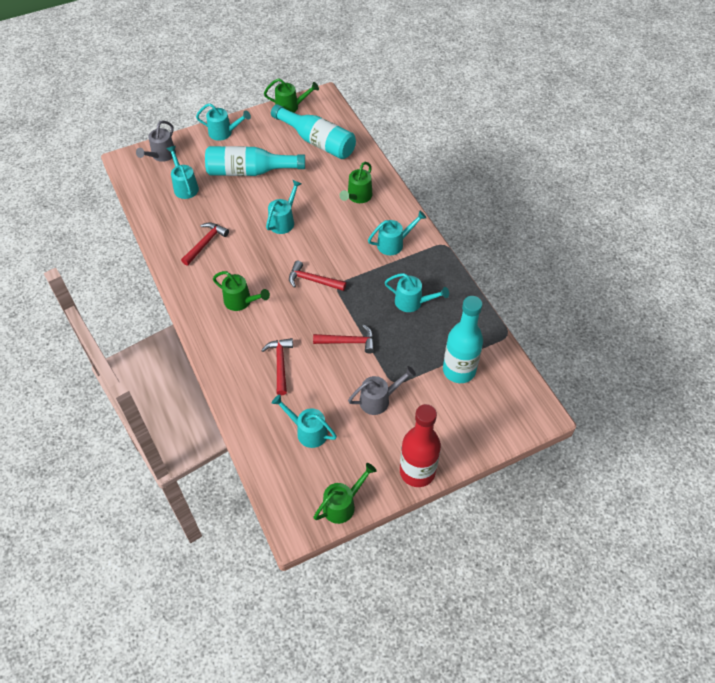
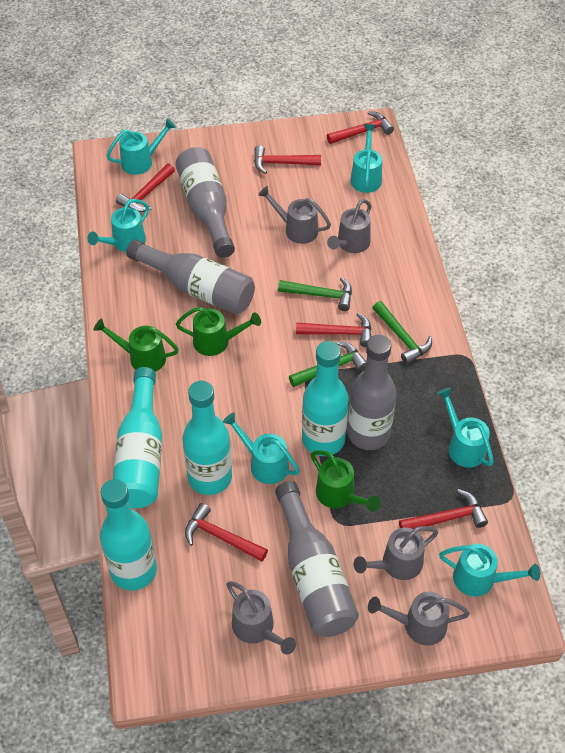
green hammer: none = 0 -> [278,277,352,311] [289,341,366,387] [373,301,432,364] = 3
green watering can: [213,271,270,311] [264,78,319,113] [314,463,377,524] [339,162,373,203] = 4 -> [93,319,179,372] [176,307,261,356] [311,450,380,512] = 3
grey bottle: none = 0 -> [126,239,255,315] [175,147,235,258] [275,481,359,637] [347,335,396,450] = 4
grey watering can: [136,120,176,162] [348,366,416,415] = 2 -> [226,581,296,655] [258,186,331,244] [327,199,371,253] [353,526,438,580] [368,591,470,646] = 5
red bottle: [400,404,441,487] = 1 -> none = 0
red hammer: [181,222,229,266] [261,338,293,395] [289,261,346,291] [313,324,374,354] = 4 -> [116,163,175,212] [185,503,268,562] [254,145,321,174] [296,313,371,347] [327,111,394,144] [399,489,488,529] = 6
turquoise bottle: [205,146,305,176] [271,104,356,159] [443,296,483,383] = 3 -> [100,479,157,590] [113,367,162,508] [182,381,232,495] [302,341,349,456] = 4

